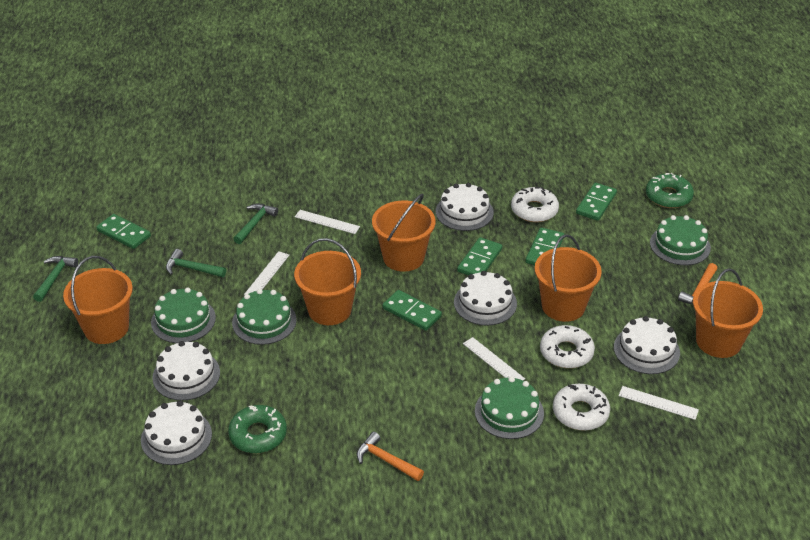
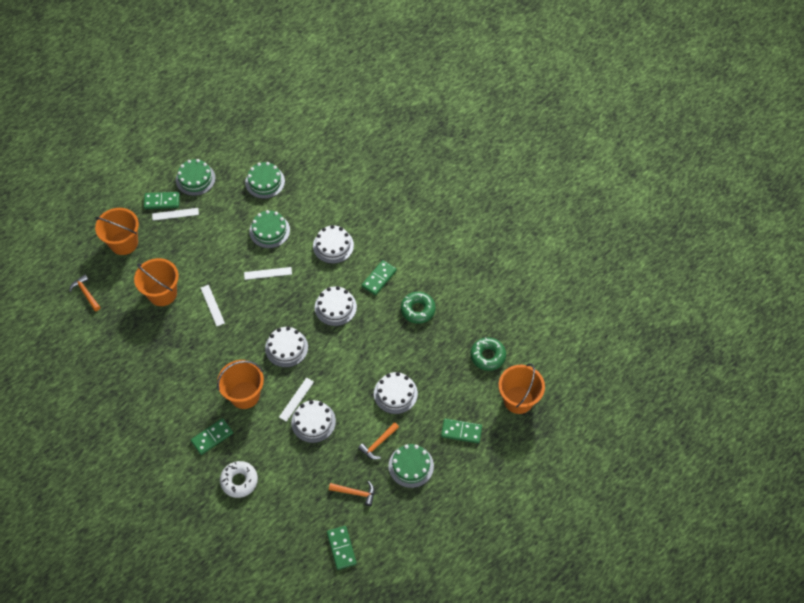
green hammer: [33,256,78,302] [166,249,226,277] [234,204,278,244] = 3 -> none = 0
orange bucket: [63,256,133,344] [294,238,361,325] [372,193,436,272] [534,234,602,322] [693,268,763,358] = 5 -> [95,208,139,255] [134,258,179,306] [217,360,264,409] [498,364,545,414] = 4
orange hammer: [357,432,424,481] [678,263,718,304] = 2 -> [69,274,100,311] [329,481,375,506] [358,422,399,460] = 3
white donut: [511,187,559,222] [540,325,595,368] [553,384,610,431] = 3 -> [220,461,258,498] = 1

